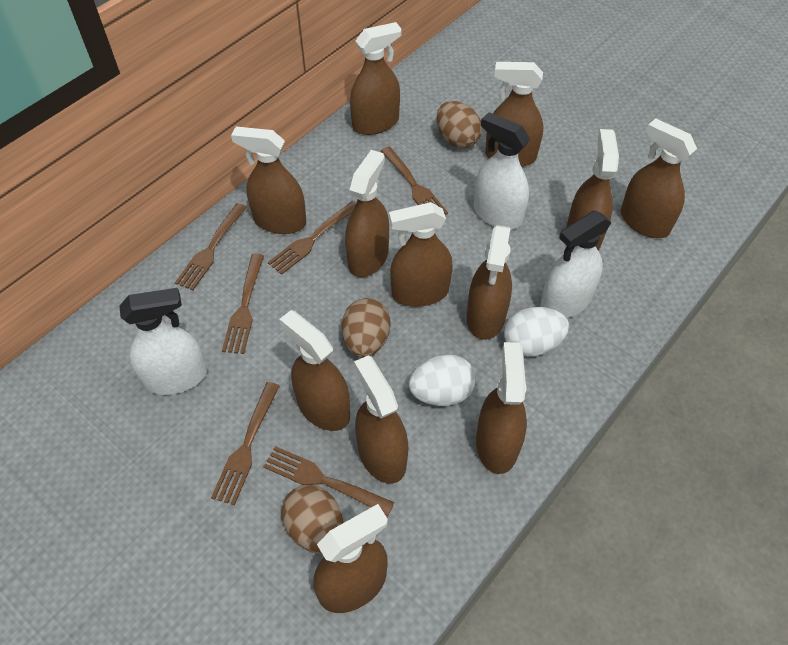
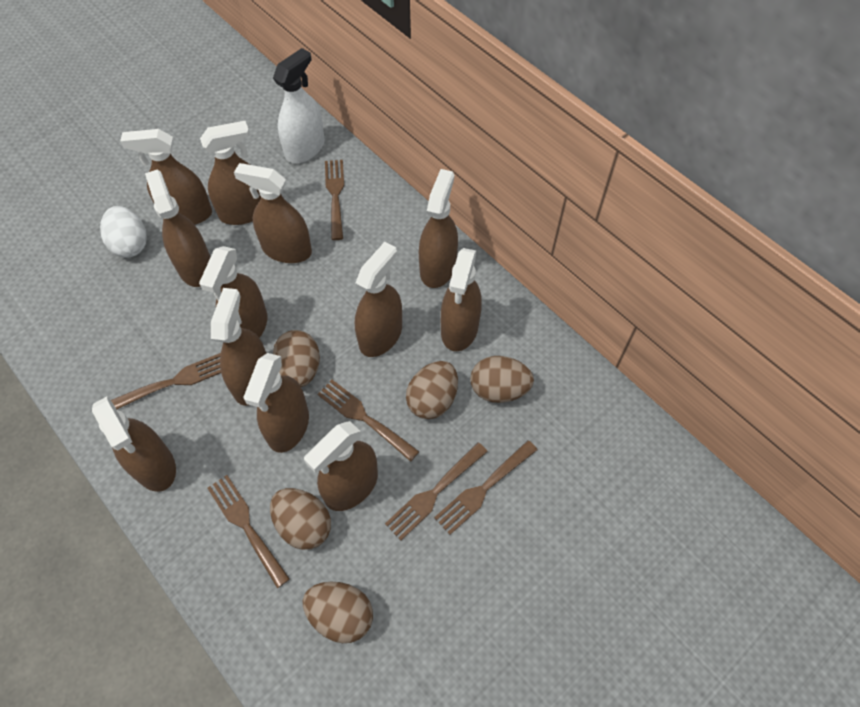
brown egg: [281,485,344,554] [342,298,390,357] [436,101,482,148] = 3 -> [270,488,331,550] [273,330,320,387] [303,582,373,643] [406,361,458,419] [470,356,534,403] = 5
white egg: [409,355,476,406] [504,307,569,357] = 2 -> [100,206,147,258] = 1
white spray bottle: [119,288,207,395] [474,112,530,230] [541,210,612,318] = 3 -> [273,48,325,163] = 1

